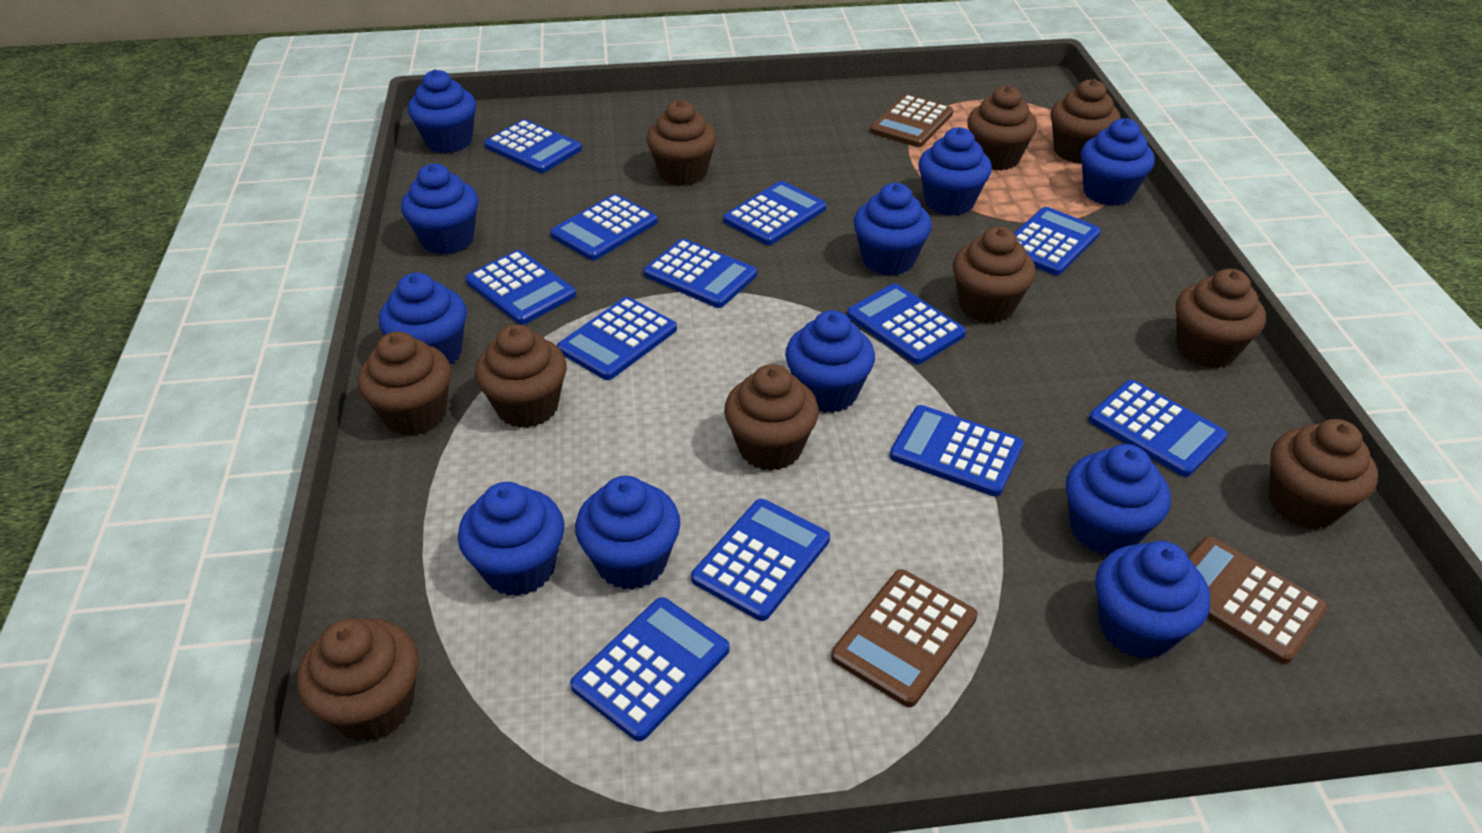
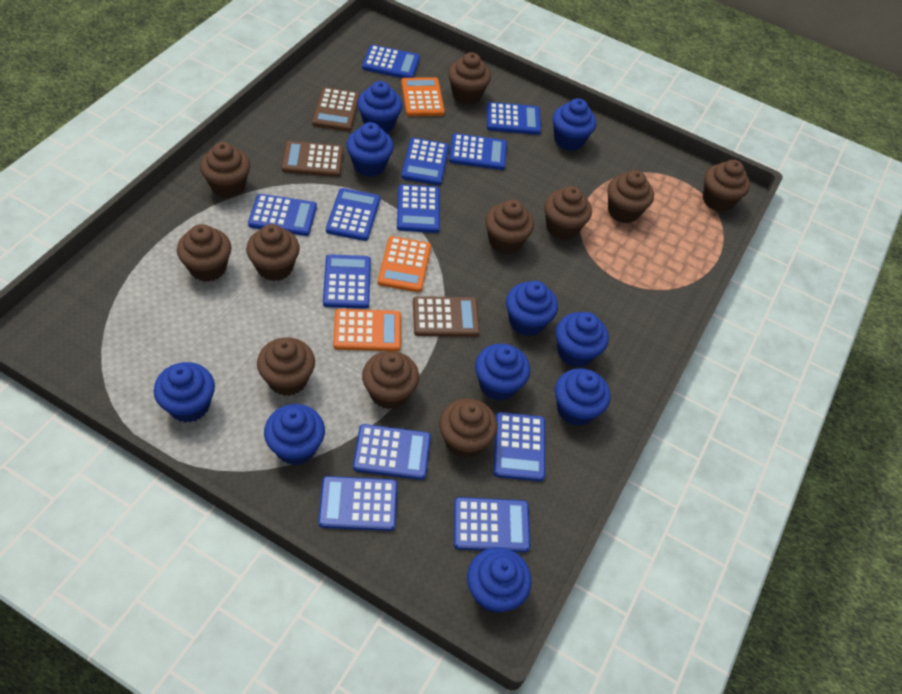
blue cupcake: [379,273,467,365] [401,164,478,255] [408,69,476,153] [458,482,564,596] [575,476,680,590] [785,310,875,413] [853,183,932,276] [918,127,992,216] [1066,444,1171,555] [1081,118,1155,206] [1095,541,1210,659] = 11 -> [154,362,215,423] [264,404,325,465] [346,122,394,177] [357,81,403,133] [467,547,532,613] [475,344,530,401] [506,281,558,336] [552,98,596,151] [555,312,609,368] [555,368,611,426] = 10
brown cupcake: [297,618,419,742] [358,332,451,436] [475,324,567,428] [646,100,717,186] [724,364,819,471] [953,227,1036,323] [967,85,1037,171] [1051,79,1121,164] [1176,269,1266,368] [1268,419,1378,529] = 10 -> [177,224,231,282] [200,142,250,198] [246,224,300,281] [257,337,315,396] [362,351,419,409] [439,399,498,458] [448,52,491,105] [485,200,534,254] [544,186,592,240] [607,170,654,223] [703,160,750,212] = 11
orange calculator: none = 0 -> [333,309,401,351] [378,236,431,292] [401,77,445,116] = 3

